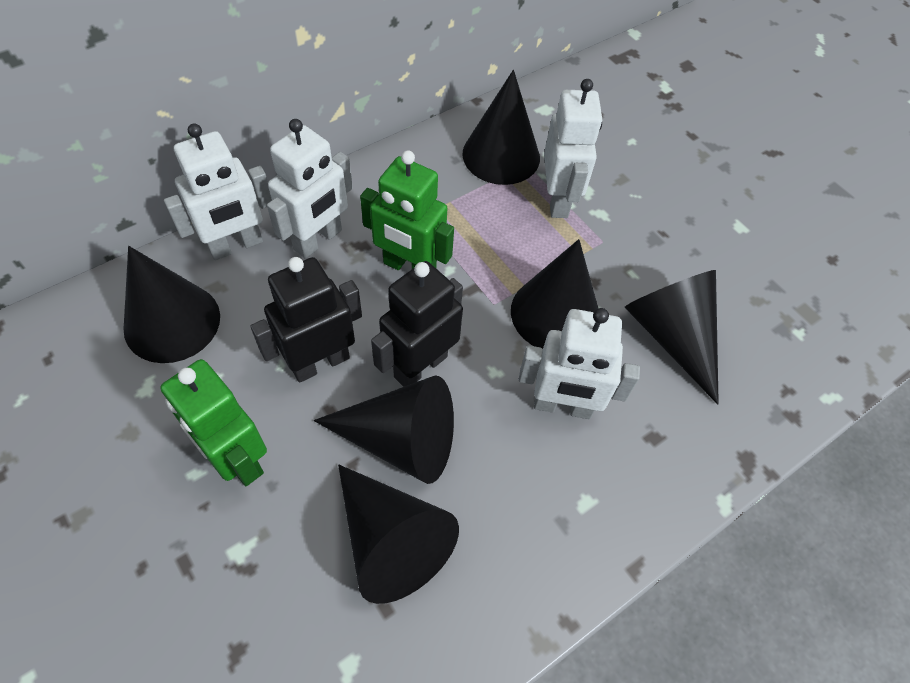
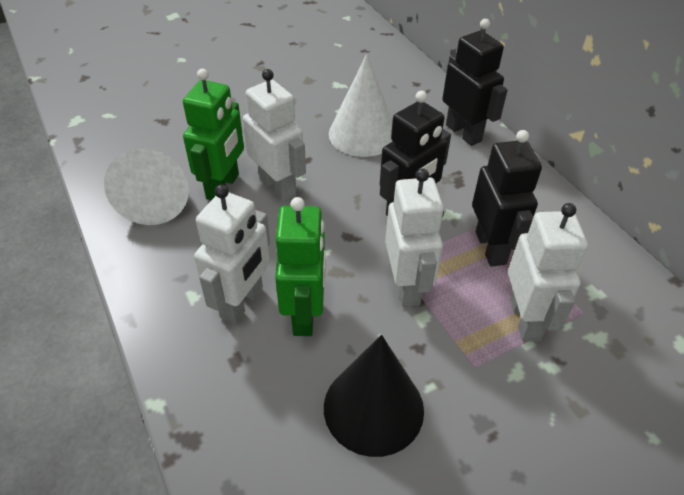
black cone: [124,246,220,363] [314,375,454,484] [338,465,459,604] [462,70,540,185] [511,239,598,349] [625,270,719,405] = 6 -> [324,335,424,457] = 1
black robot: [250,257,362,383] [371,261,463,387] = 2 -> [380,91,451,216] [442,19,508,146] [472,130,542,267] = 3
white cone: none = 0 -> [104,149,189,225] [329,54,393,157] = 2

